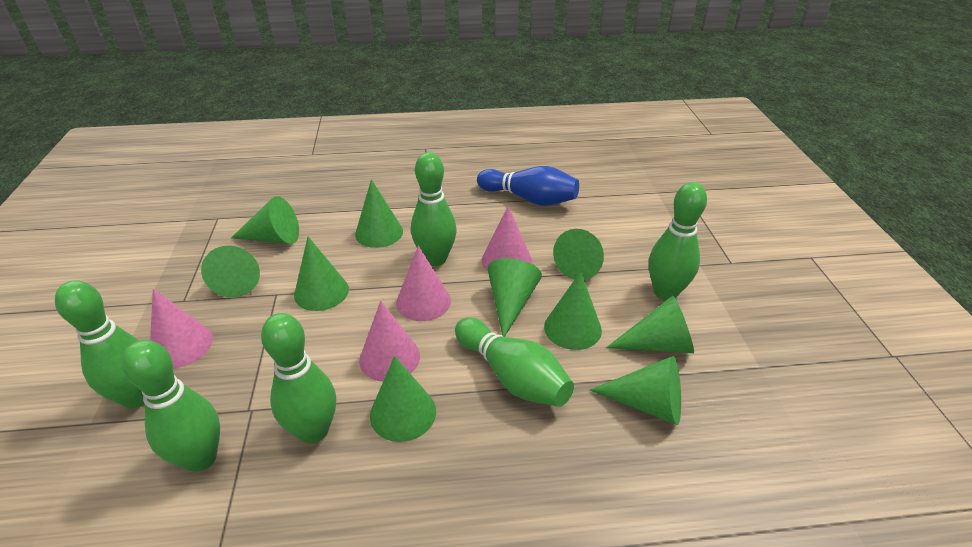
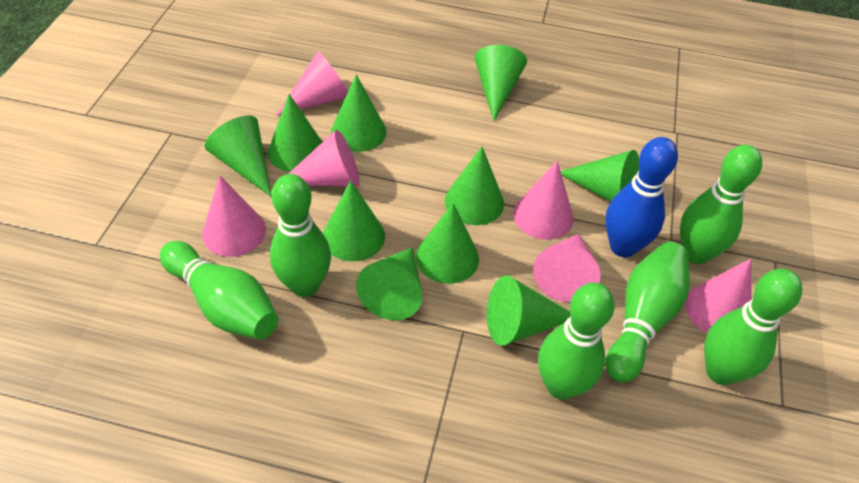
pink cone: [150,288,213,368] [359,301,420,382] [396,246,451,321] [482,206,532,271] = 4 -> [202,175,266,257] [276,51,348,116] [288,130,360,186] [514,161,574,240] [533,234,601,302] [685,259,751,333] = 6

